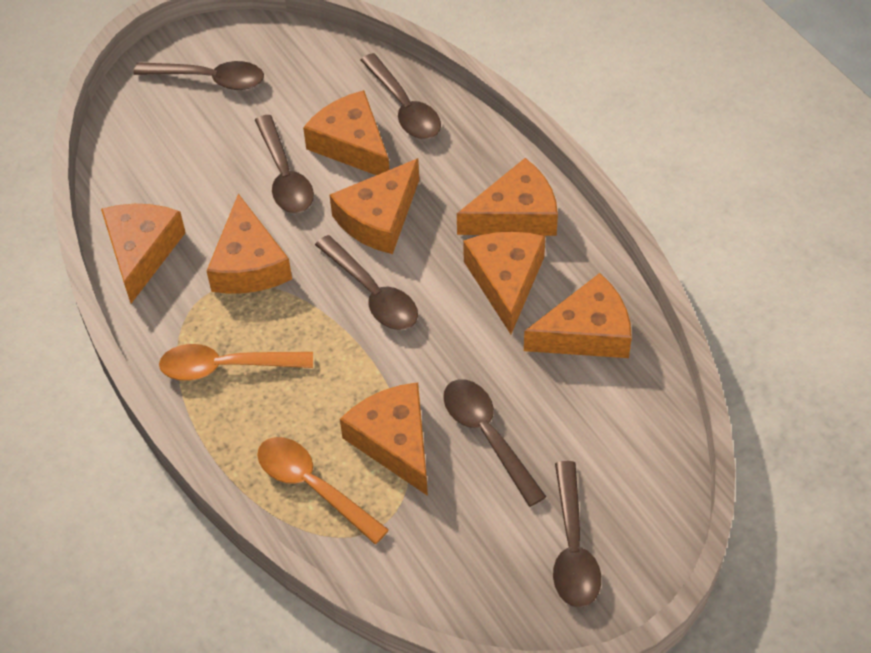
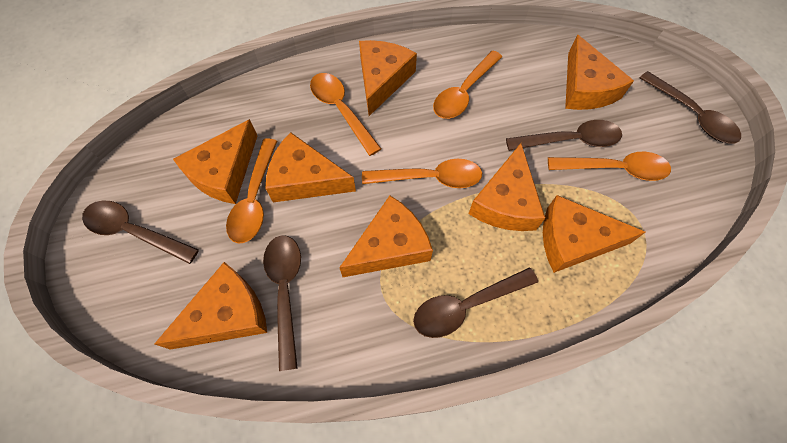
brown spoon: [134,61,264,90] [255,115,314,213] [315,235,418,330] [360,53,441,139] [443,379,546,507] [553,461,601,608] = 6 -> [82,201,199,264] [263,235,301,371] [413,268,538,338] [506,120,622,151] [640,71,741,144] = 5
orange spoon: [159,344,313,381] [257,437,389,544] = 2 -> [226,138,277,244] [310,73,381,156] [362,159,482,188] [433,50,502,119] [548,152,671,181] = 5

